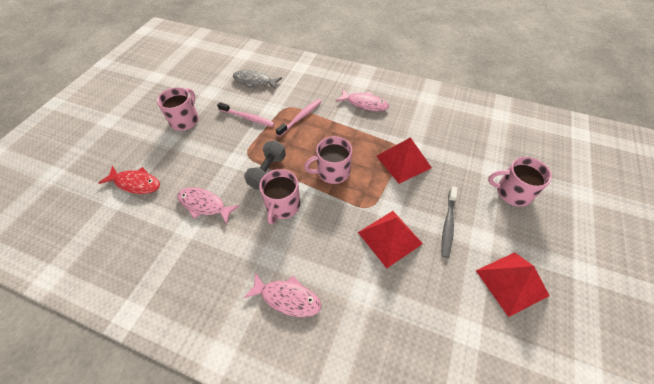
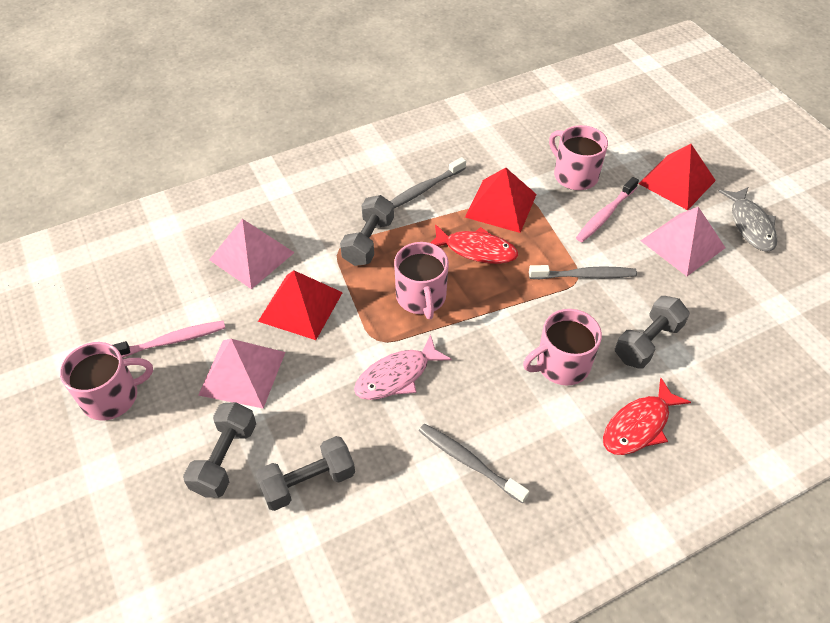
grey dumbbell: [244,140,286,190] = 1 -> [183,402,256,498] [256,436,355,511] [340,195,394,266] [615,296,690,369] = 4
grey toothbrush: [442,186,458,258] = 1 -> [390,157,466,208] [419,424,530,504] [529,265,637,279] = 3
pink fish: [177,187,240,225] [243,272,321,317] [335,89,389,111] = 3 -> [354,334,452,400] = 1
pink pyramid: none = 0 -> [198,339,285,408] [209,219,295,289] [641,207,726,276] = 3
red fish: [99,166,160,194] = 1 -> [431,224,518,264] [603,378,691,455] = 2

